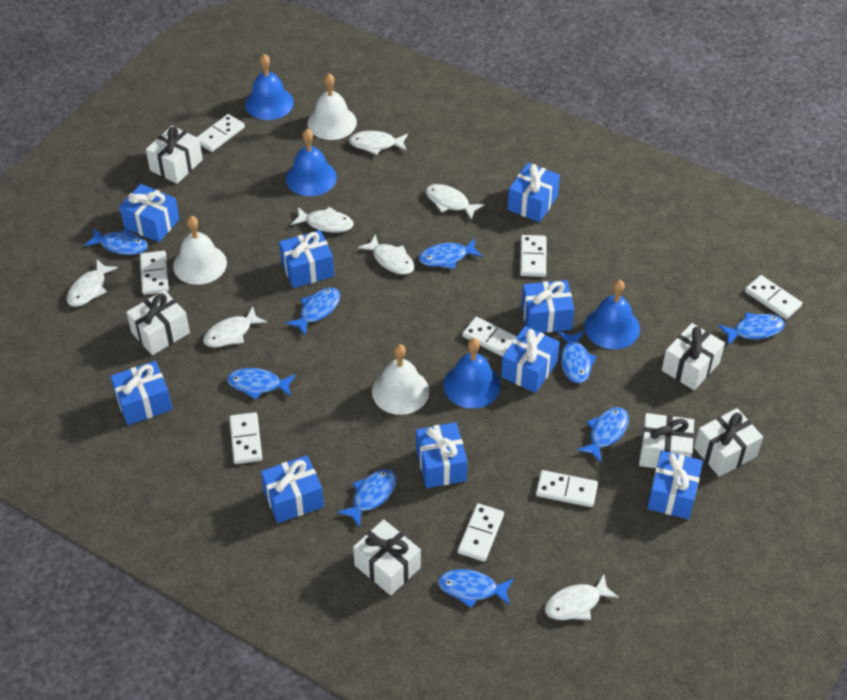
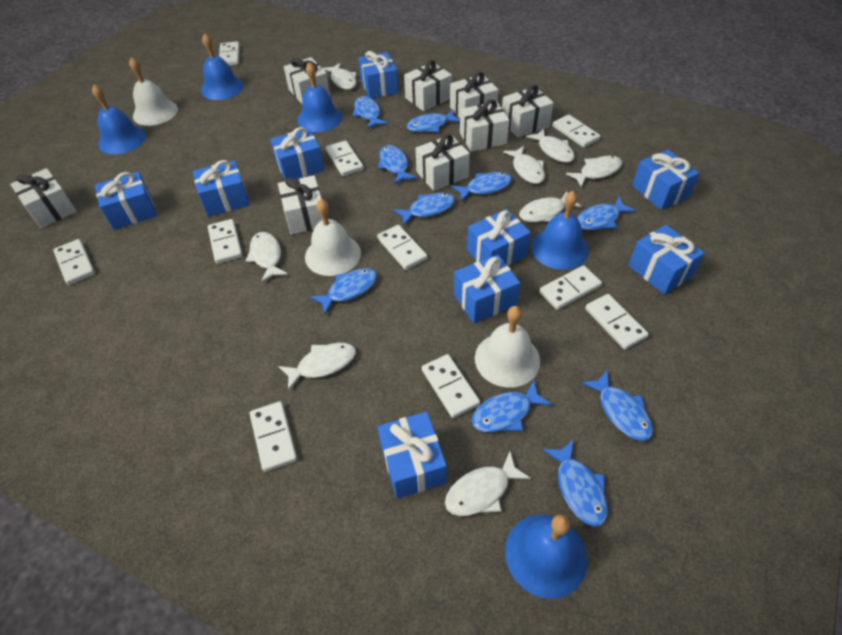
blue bell: [245,54,294,120] [286,129,337,196] [444,338,501,408] [584,280,640,349] = 4 -> [92,84,146,154] [201,33,244,100] [297,62,343,132] [505,514,587,599] [531,191,588,270] = 5
blue fish: [84,228,148,255] [227,368,296,400] [285,288,340,335] [337,469,397,528] [419,238,483,269] [438,569,514,608] [558,331,597,383] [577,407,629,463] [718,312,785,345] = 9 -> [310,268,377,315] [352,96,388,129] [378,145,417,185] [393,193,455,226] [407,109,460,132] [451,172,512,202] [471,380,552,432] [542,439,608,526] [577,197,636,230] [581,370,653,441] = 10
white domino: [140,251,169,295] [197,114,245,152] [229,412,262,464] [458,503,504,562] [462,317,517,357] [520,235,546,277] [536,470,598,507] [745,275,802,319] = 8 -> [53,239,95,285] [208,219,243,264] [219,41,240,66] [250,401,297,472] [326,140,364,176] [377,225,428,270] [422,354,480,418] [539,265,602,310] [553,115,601,148] [585,294,649,350] = 10
white fish: [67,260,118,307] [203,306,267,348] [291,207,354,233] [349,131,408,155] [358,234,414,275] [425,184,484,220] [545,574,619,620] = 7 -> [246,232,288,283] [278,343,356,391] [323,63,357,90] [445,451,531,516] [503,146,545,184] [519,191,581,222] [526,128,575,163] [566,156,622,187] = 8
white gift: [126,290,190,355] [146,126,203,184] [353,519,421,596] [639,413,694,468] [662,323,725,390] [694,408,763,477] = 6 -> [10,168,77,228] [278,175,323,235] [284,57,330,104] [404,60,452,111] [415,134,470,191] [450,72,499,118] [460,99,510,152] [502,85,554,137] = 8

